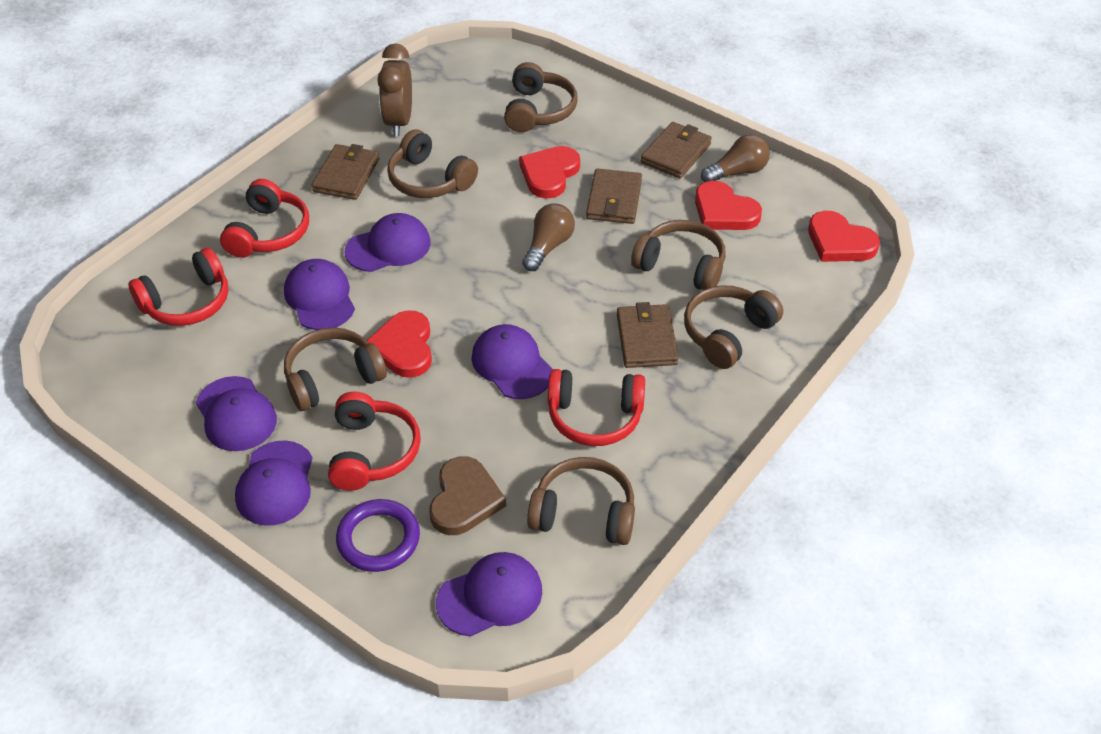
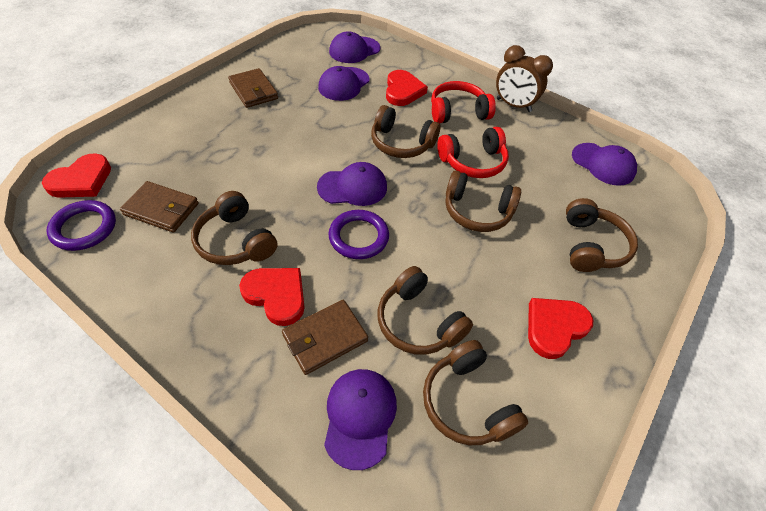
brown heart: [430,456,506,535] = 1 -> none = 0
brown light bulb: [522,203,575,271] [701,134,770,182] = 2 -> none = 0
brown wallet: [312,144,379,200] [586,169,642,224] [617,302,679,368] [641,122,712,178] = 4 -> [120,181,199,233] [228,68,278,108] [282,300,368,375] = 3
purple cap: [196,376,277,451] [235,440,313,526] [284,259,355,330] [345,213,431,272] [436,552,542,636] [471,324,553,399] = 6 -> [317,162,387,206] [318,66,369,101] [324,369,397,470] [329,31,380,63] [572,143,637,186] = 5
purple ring: [336,499,420,572] = 1 -> [47,200,116,251] [328,210,389,259] = 2
red headphones: [128,248,229,326] [220,179,309,258] [328,392,421,491] [548,369,645,446] = 4 -> [431,81,496,124] [437,127,509,178] = 2

